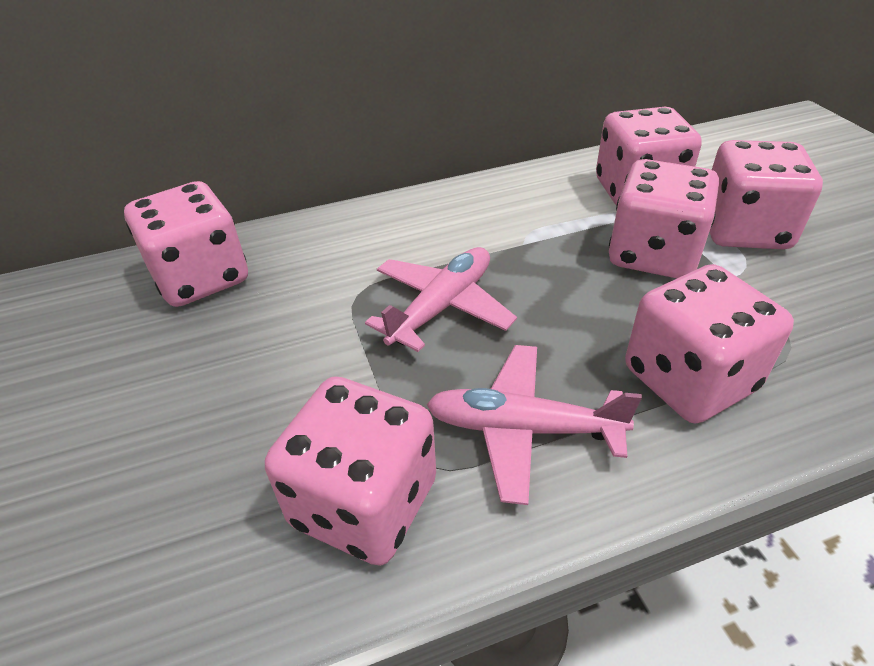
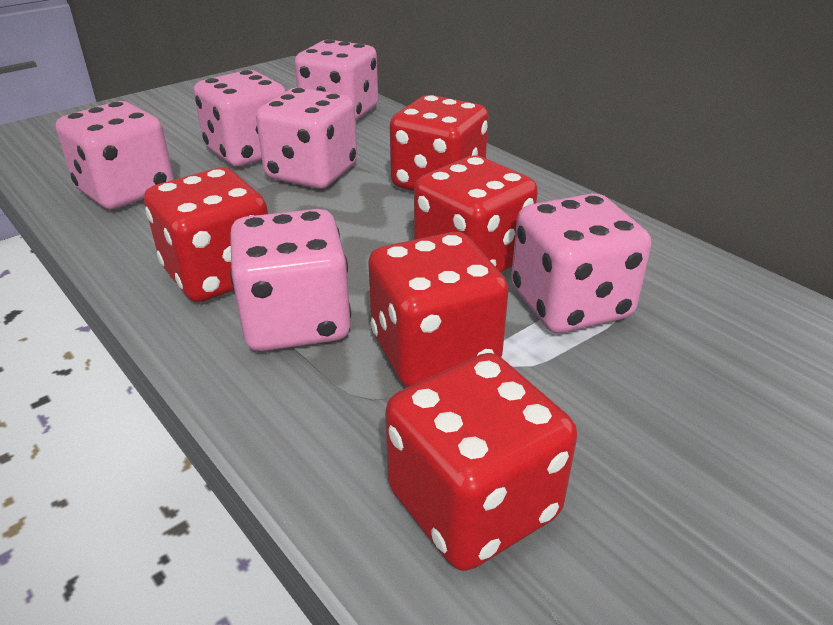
pink plane: [365,247,517,352] [426,345,642,505] = 2 -> none = 0
red dice: none = 0 -> [144,168,268,302] [368,232,509,387] [385,353,577,571] [390,95,489,191] [414,156,538,273] = 5

